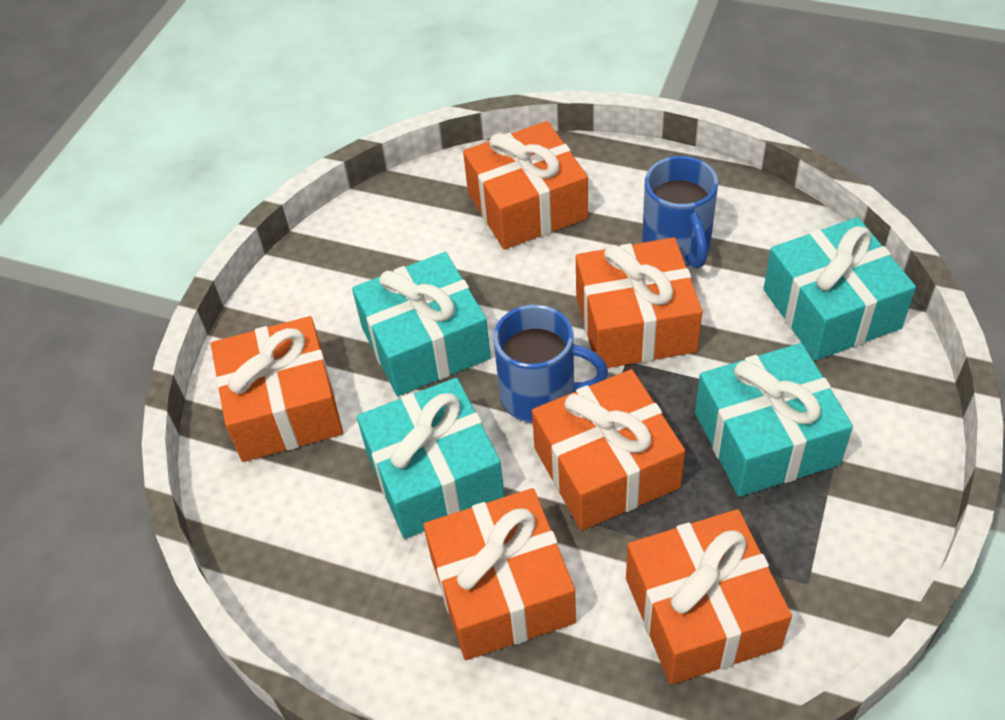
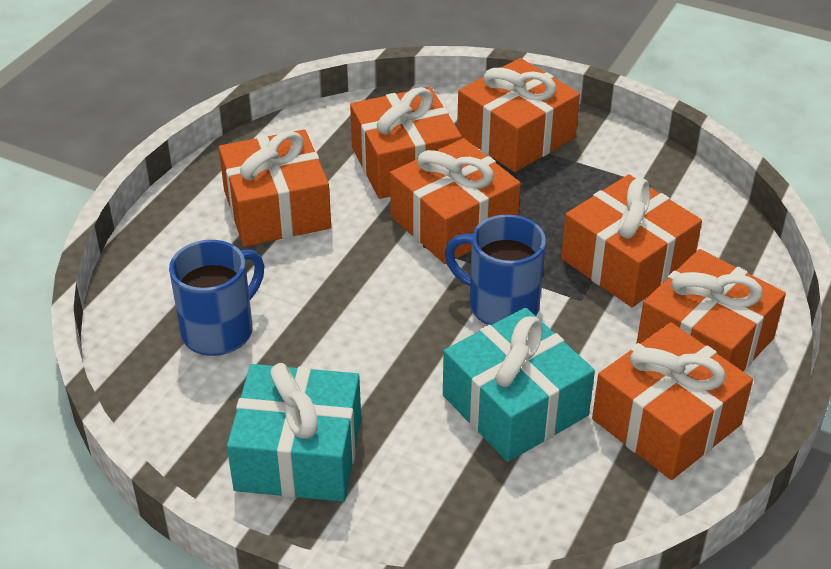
orange gift: [211,316,343,462] [423,488,576,660] [463,121,588,250] [532,369,685,530] [576,237,702,368] [626,509,792,685] = 6 -> [219,129,331,246] [350,87,462,199] [390,138,521,264] [457,58,580,172] [561,174,702,307] [592,322,753,480] [636,249,786,371] = 7
turquoise gift: [352,252,491,396] [357,378,505,539] [695,343,853,497] [763,217,916,360] = 4 -> [227,363,361,502] [443,308,595,462] = 2

